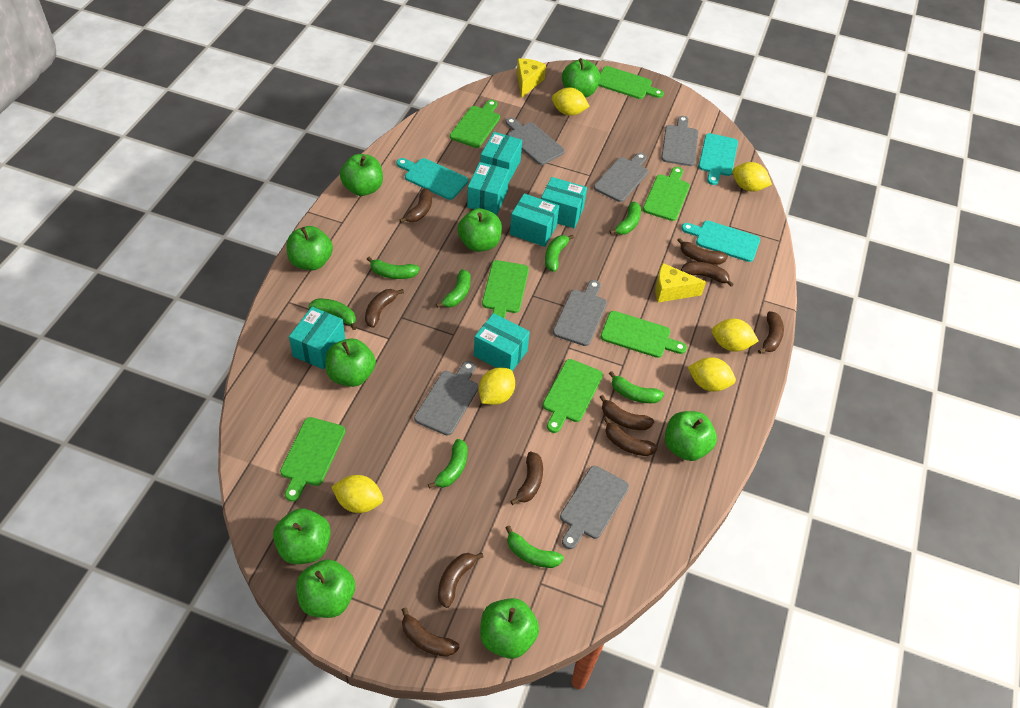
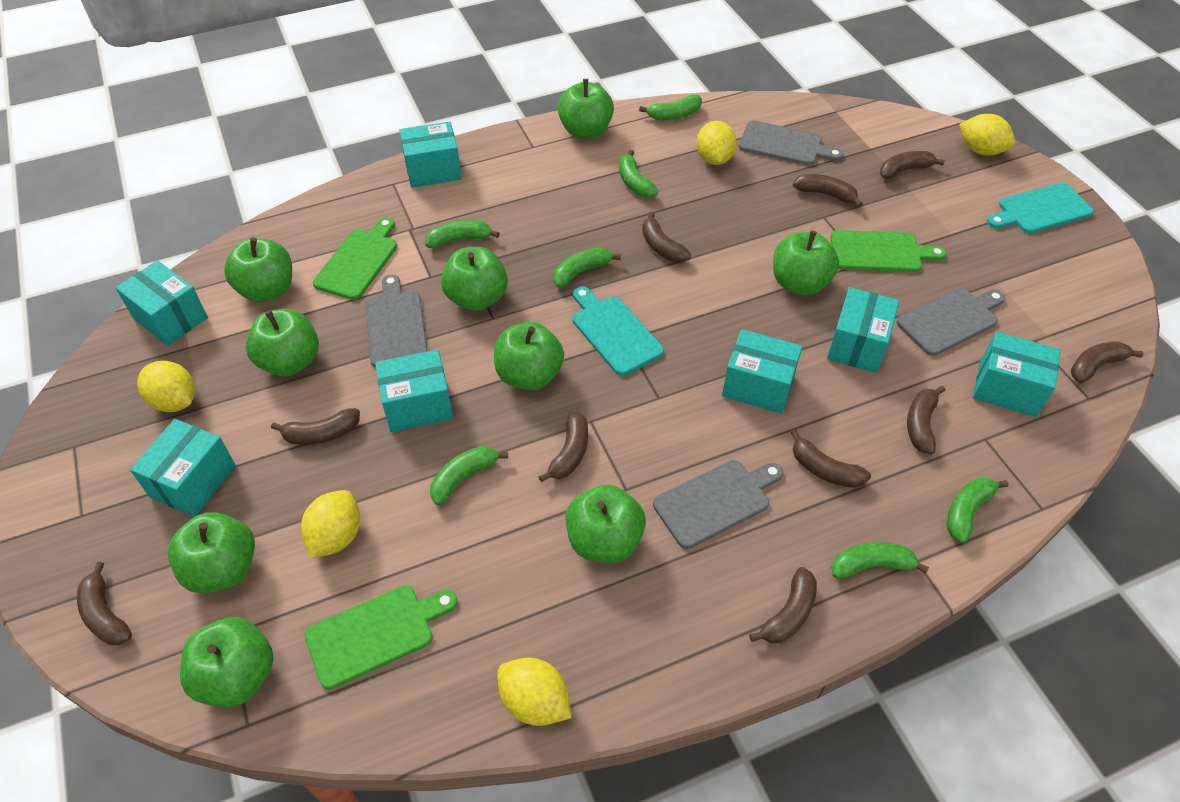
green banana: [308,299,357,330] [367,257,420,279] [428,439,467,489] [436,269,471,308] [506,526,564,568] [545,234,574,272] [609,371,664,403] [610,202,641,235] = 8 -> [425,220,500,248] [430,446,508,505] [553,248,621,288] [619,150,658,198] [639,94,702,120] [831,542,929,579] [947,477,1009,543] = 7
green cutting board: [280,417,345,502] [450,100,500,148] [482,260,529,319] [543,359,603,433] [598,66,664,99] [601,311,687,358] [643,167,690,221] = 7 -> [304,585,458,690] [313,217,397,300] [830,230,947,272] = 3
grey cutting board: [414,361,479,436] [506,117,565,165] [553,280,607,346] [560,466,629,549] [594,153,648,202] [661,116,698,166] = 6 -> [365,274,427,367] [653,460,783,549] [739,120,844,165] [896,288,1005,356] = 4
turquoise box: [289,307,345,369] [467,162,509,215] [474,313,530,371] [480,132,522,183] [510,193,559,247] [541,177,587,228] = 6 -> [116,260,208,346] [130,419,236,517] [375,349,453,432] [399,121,462,188] [722,329,802,414] [827,287,899,373] [973,332,1061,417] = 7
turquoise cutting board: [397,158,468,200] [681,221,760,262] [698,133,738,185] = 3 -> [573,287,664,376] [987,183,1094,233] = 2
yellow cheese: [517,58,546,98] [655,263,706,303] = 2 -> none = 0
yellow lemon: [331,475,383,513] [479,367,515,405] [552,87,590,116] [688,357,736,392] [712,319,759,352] [733,162,772,192] = 6 -> [137,361,195,412] [301,490,360,558] [497,657,571,726] [696,121,737,165] [959,114,1015,155] = 5

